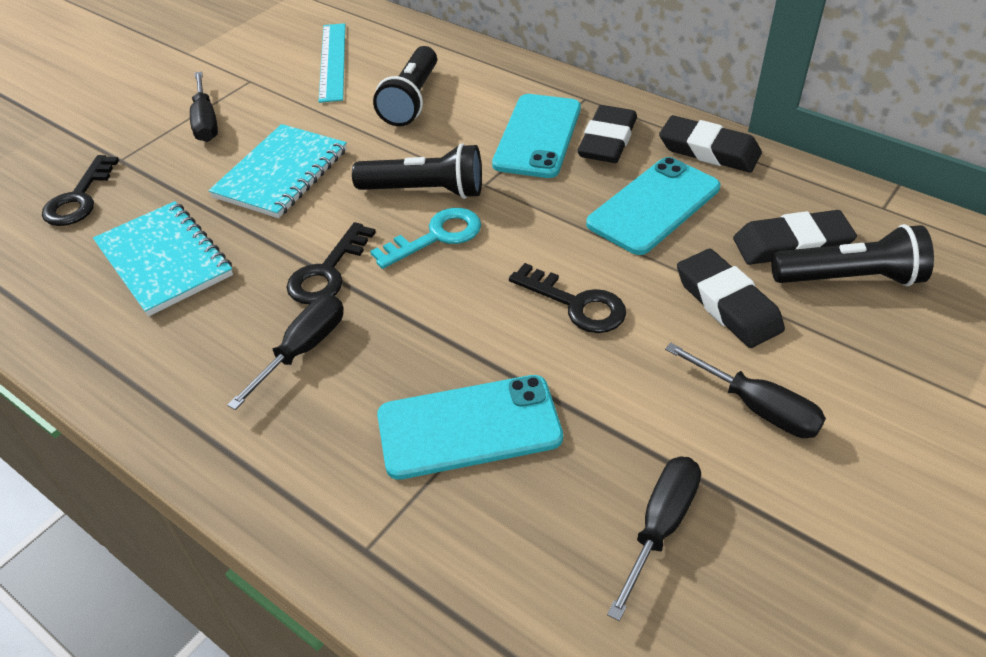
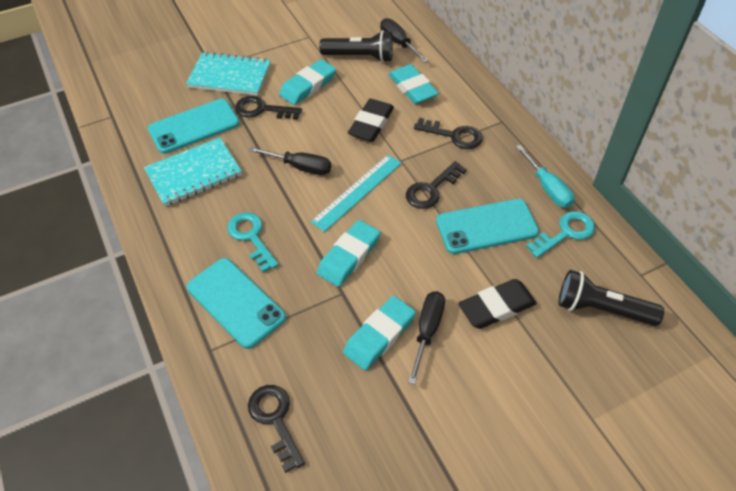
black eraser: [577,105,637,163] [659,115,762,172] [677,249,785,348] [733,210,857,265] = 4 -> [348,99,394,142] [458,279,537,329] = 2
black flashlight: [352,143,482,199] [373,46,437,126] [771,224,934,286] = 3 -> [319,30,393,62] [559,270,664,326] = 2
black key: [42,155,119,226] [286,222,376,304] [509,263,626,333] = 3 -> [235,96,302,120] [248,385,305,473] [406,161,467,209] [414,118,483,149] = 4
black screwdriver: [190,71,218,142] [227,295,343,410] [607,457,701,621] [665,343,826,438] = 4 -> [249,147,331,175] [380,18,429,63] [408,291,445,385] = 3
turquoise eraser: none = 0 -> [279,59,336,105] [317,220,381,287] [343,296,416,371] [388,64,439,104] = 4
turquoise key: [370,208,481,269] = 1 -> [227,212,279,272] [526,211,595,258] = 2
turquoise screwdriver: none = 0 -> [516,145,574,208] = 1

